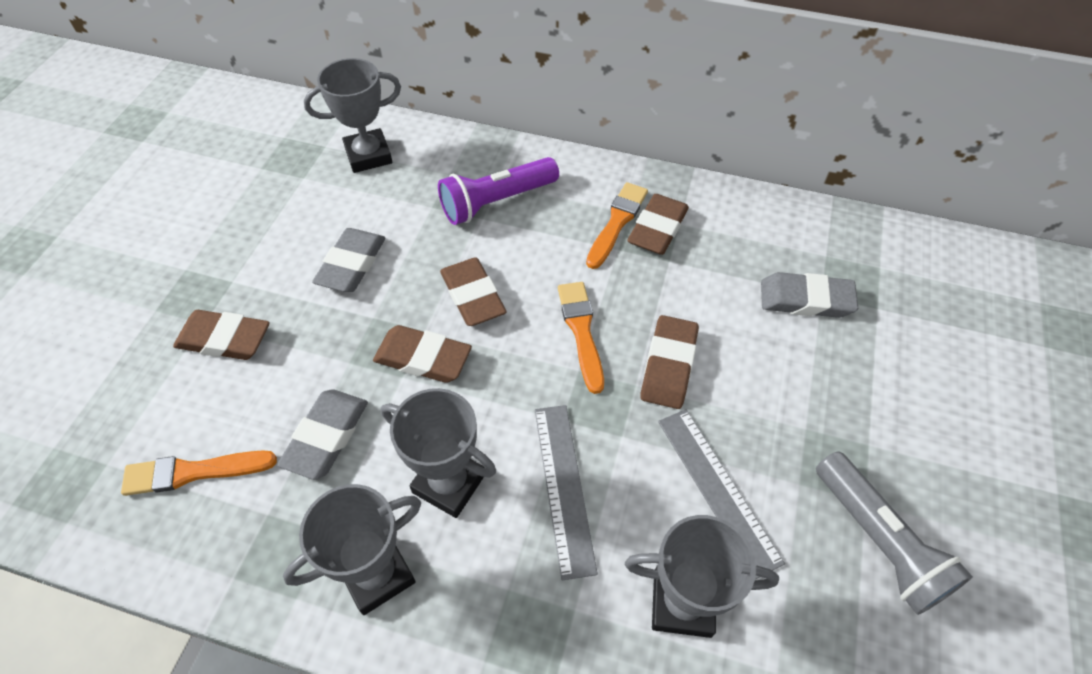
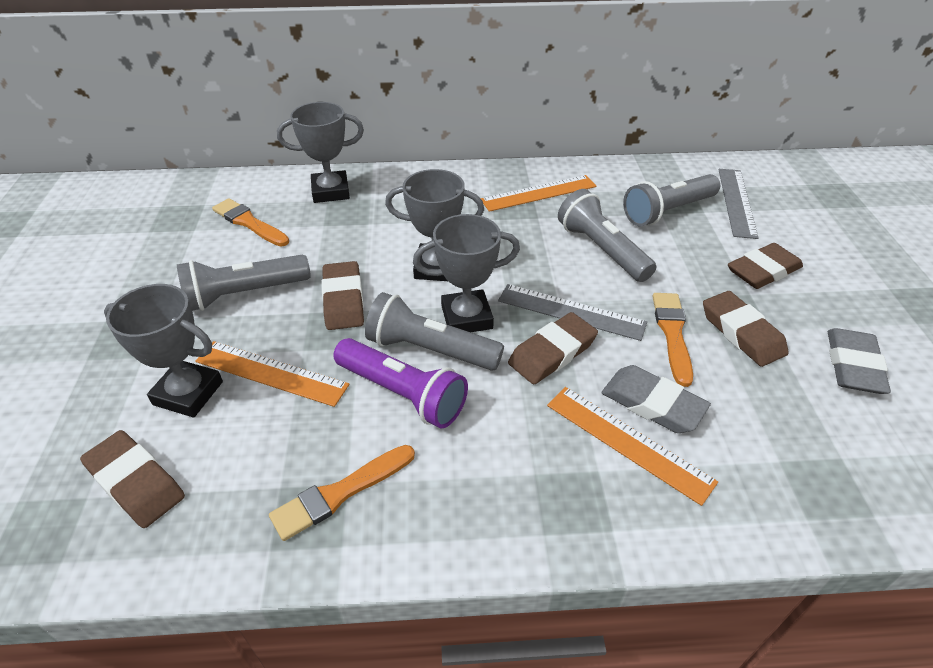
grey eraser: [277,389,368,480] [312,228,385,292] [761,272,858,318] = 3 -> [602,365,711,433] [828,328,891,394] = 2
grey flashlight: [816,451,973,615] = 1 -> [177,255,311,311] [365,292,504,371] [558,189,656,282] [623,174,720,226] = 4
orange ruler: none = 0 -> [195,341,350,407] [481,175,597,212] [547,387,718,506] = 3

